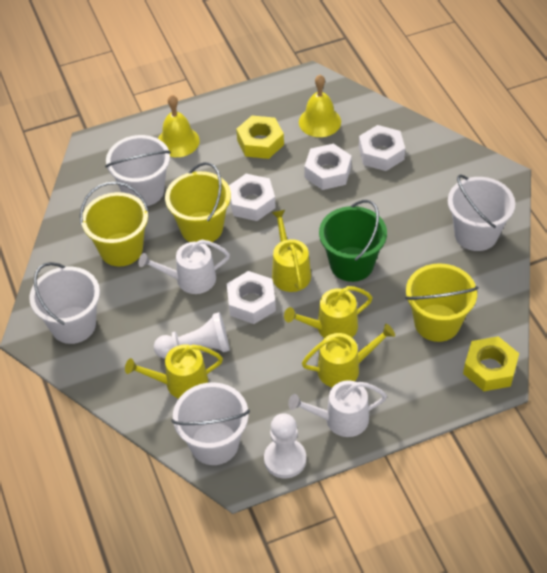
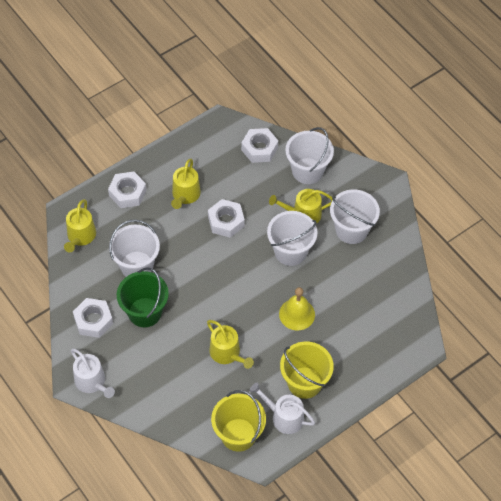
white pawn: [154,312,230,358] [264,413,306,478] = 2 -> none = 0
yellow bell: [158,95,200,157] [299,75,341,137] = 2 -> [279,287,315,330] = 1
yellow bucket: [80,182,149,266] [165,162,231,242] [405,263,479,342] = 3 -> [211,390,266,452] [280,342,334,399] = 2
yellow nut: [236,115,284,159] [463,336,519,391] = 2 -> none = 0

